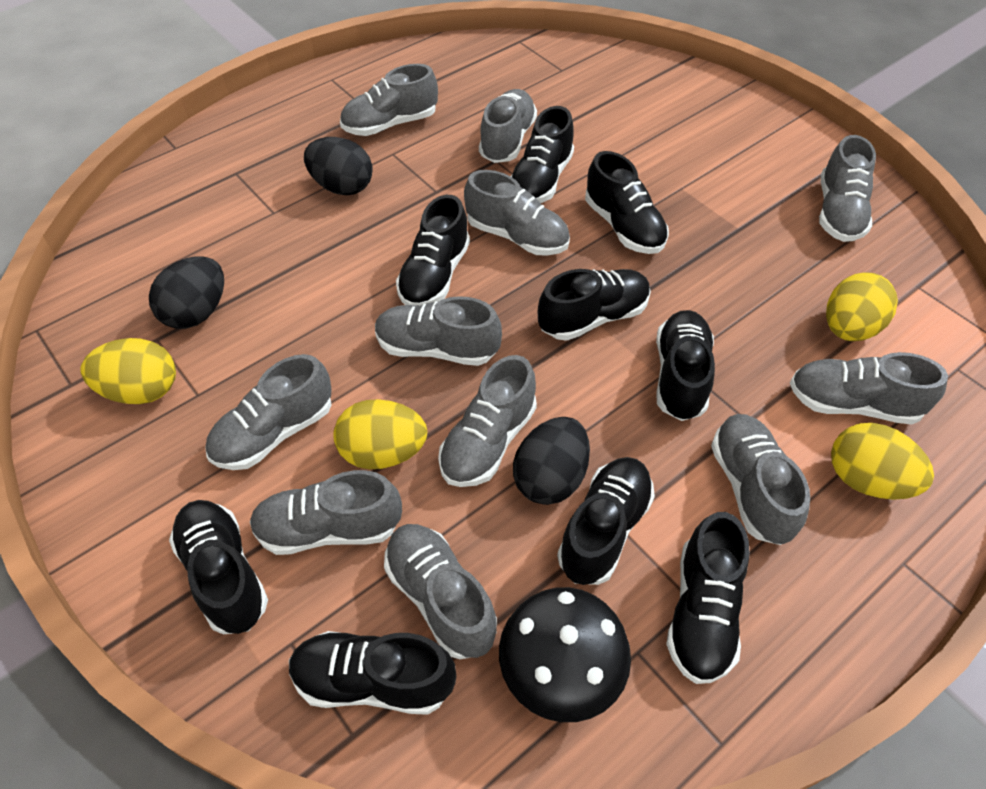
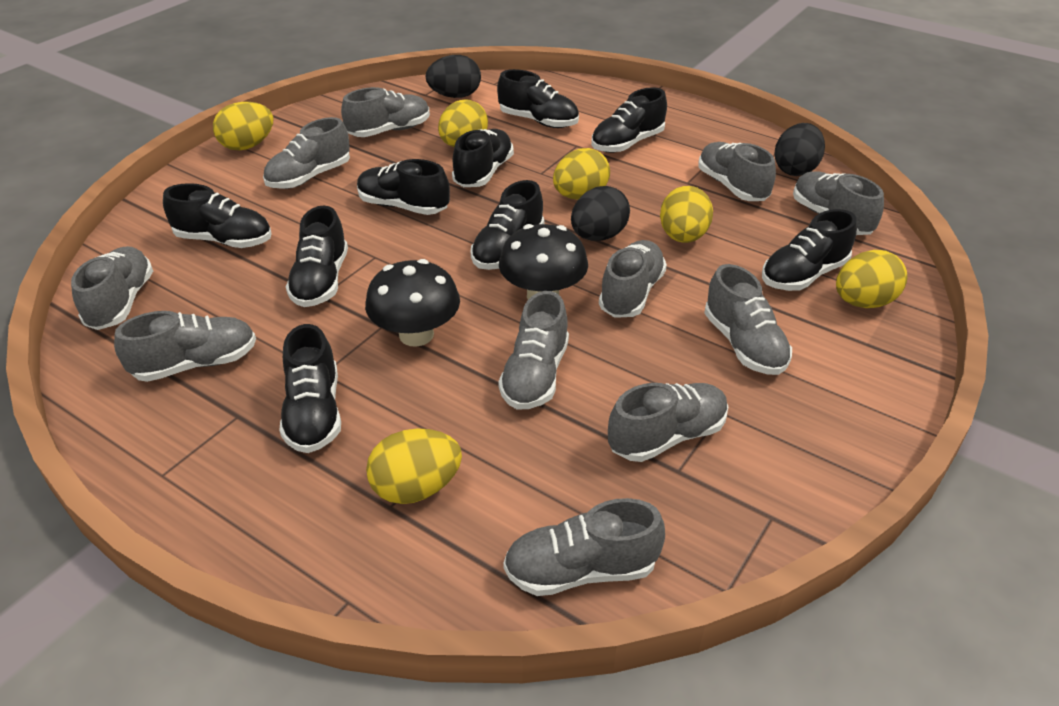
black mushroom: [499,587,631,722] = 1 -> [365,259,460,346] [499,224,588,300] = 2
yellow egg: [80,338,176,404] [333,399,427,469] [826,272,898,341] [831,423,934,500] = 4 -> [213,102,273,151] [366,429,462,504] [438,99,488,147] [553,148,610,199] [660,186,713,243] [836,250,908,308] = 6

